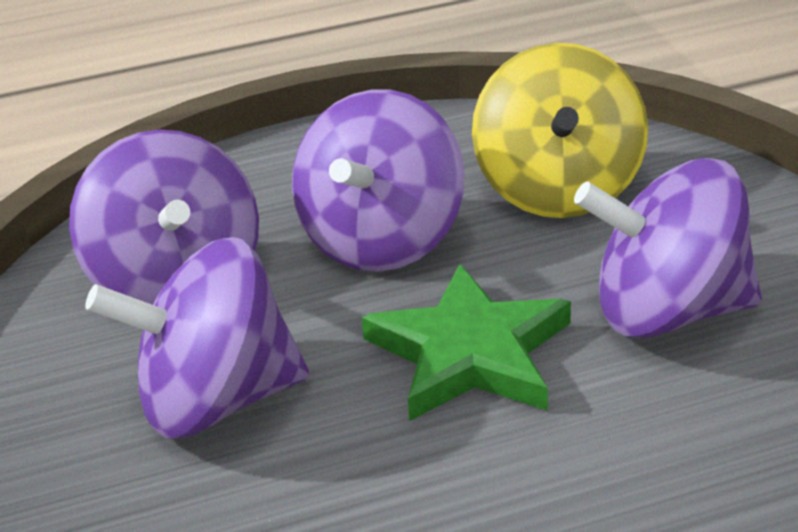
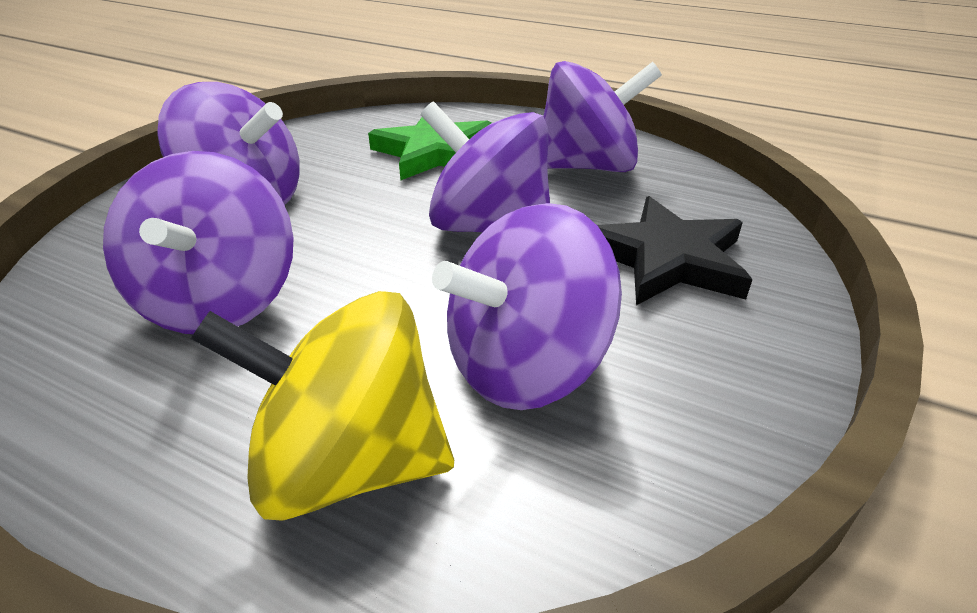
black star: none = 0 -> [597,196,753,305] = 1
purple spinning top: [69,129,259,305] [85,237,309,438] [292,89,465,272] [574,158,762,338] = 4 -> [103,151,294,334] [158,82,300,205] [421,101,550,232] [432,203,622,410] [543,61,662,172] = 5

